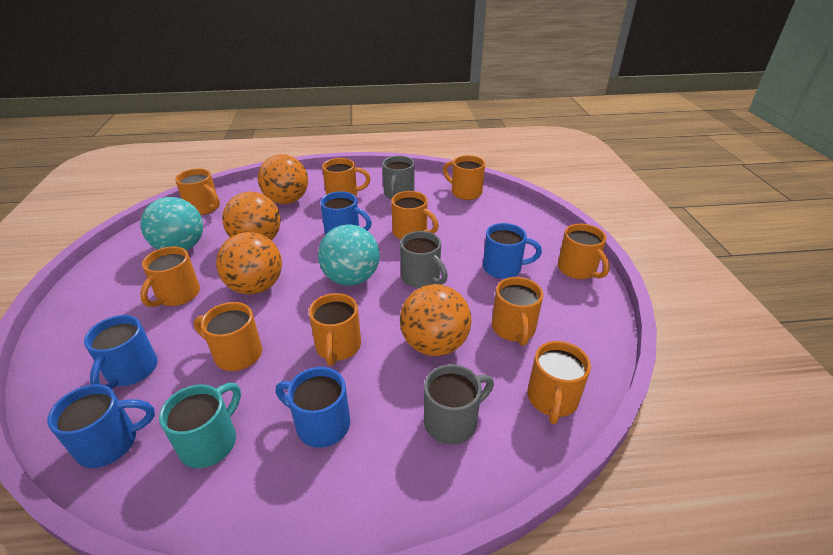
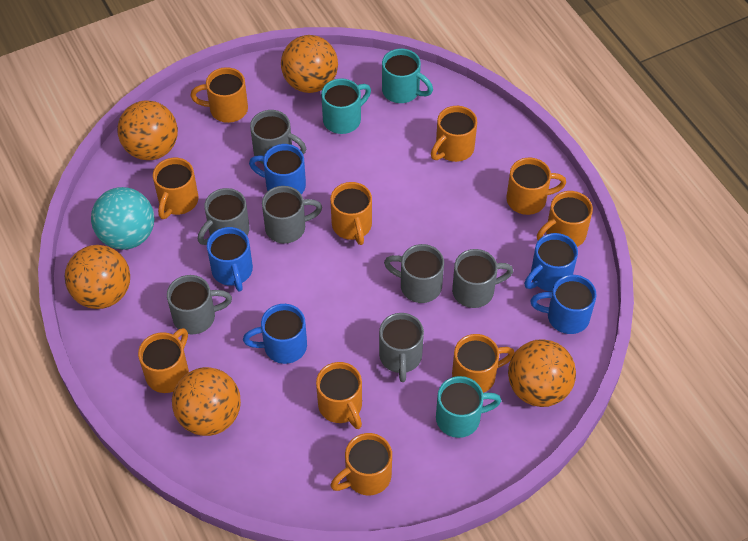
grey mug: [382,156,415,199] [400,231,448,288] [424,364,494,444] = 3 -> [167,275,232,334] [198,188,249,245] [250,110,306,164] [262,186,322,244] [379,313,424,382] [384,244,444,303] [452,249,513,308] = 7
orange ball: [216,232,282,294] [222,192,281,240] [258,154,308,204] [400,284,471,356] = 4 -> [65,245,130,309] [117,100,178,160] [172,367,241,436] [281,35,338,93] [508,339,576,407] = 5
turquoise ball: [141,197,203,251] [318,225,380,286] = 2 -> [91,187,154,250] = 1
turquoise mug: [159,383,241,468] = 1 -> [321,78,371,134] [382,49,433,103] [436,376,501,438] = 3

